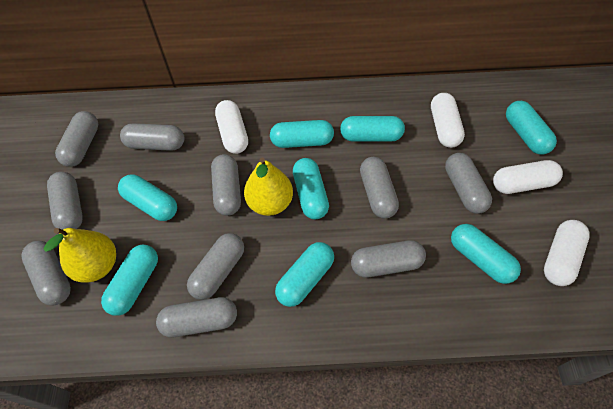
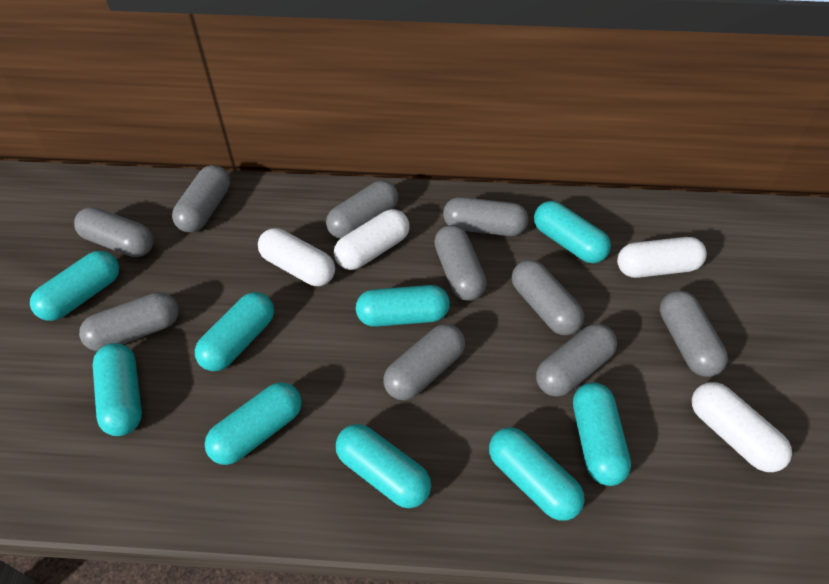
turquoise capsule: [101,244,158,316] [118,174,177,221] [270,120,334,148] [275,242,334,307] [293,158,329,219] [340,116,405,142] [451,224,521,284] [506,101,557,155] = 8 -> [30,251,119,321] [93,343,142,436] [195,292,274,371] [205,382,302,465] [336,424,431,508] [356,285,450,327] [489,427,585,521] [534,201,611,263] [573,383,631,486] = 9
yellow pear: [44,228,116,283] [244,158,293,216] = 2 -> none = 0

